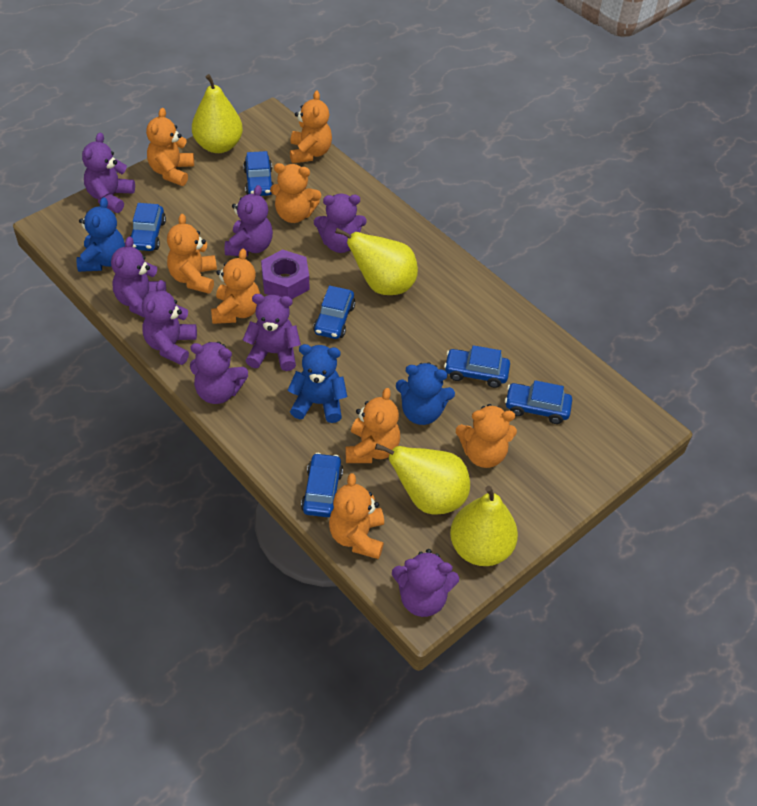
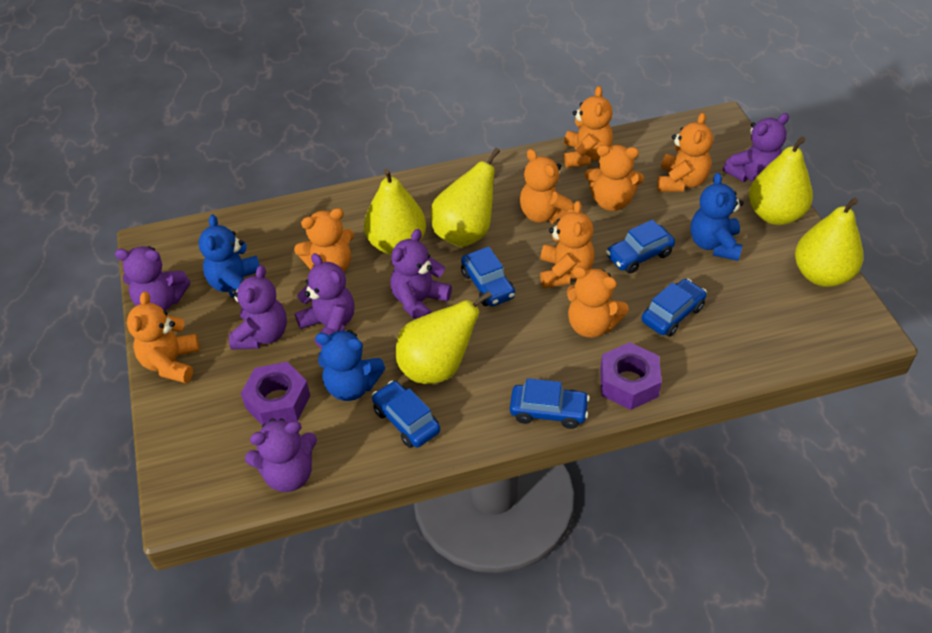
blue car: [129,203,166,251] [243,151,274,196] [301,453,343,517] [313,286,355,339] [444,345,510,388] [505,380,572,424] = 6 -> [372,381,440,448] [461,247,515,306] [510,378,590,429] [606,220,675,274] [641,279,707,337] = 5
purple nut: [261,249,309,299] = 1 -> [241,362,310,425] [600,342,662,410] = 2
purple teddy bear: [82,133,135,213] [111,237,166,318] [142,280,197,365] [190,342,248,404] [225,185,273,257] [243,294,301,371] [314,194,367,253] [392,549,459,617] = 8 -> [115,246,190,311] [229,265,287,350] [245,418,317,492] [295,253,354,349] [390,229,452,319] [723,113,789,182] = 6
yellow pear: [192,74,243,153] [335,228,418,295] [375,444,470,515] [450,486,518,566] = 4 -> [364,169,426,255] [396,291,492,384] [431,148,500,247] [749,136,813,225] [795,198,863,287] = 5

